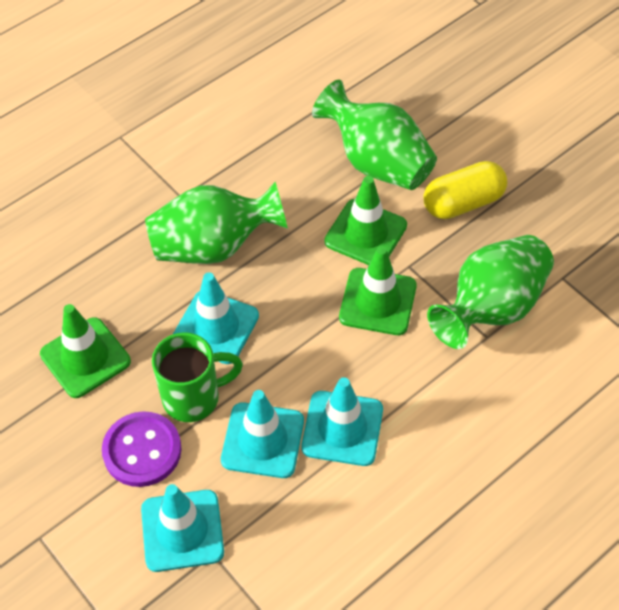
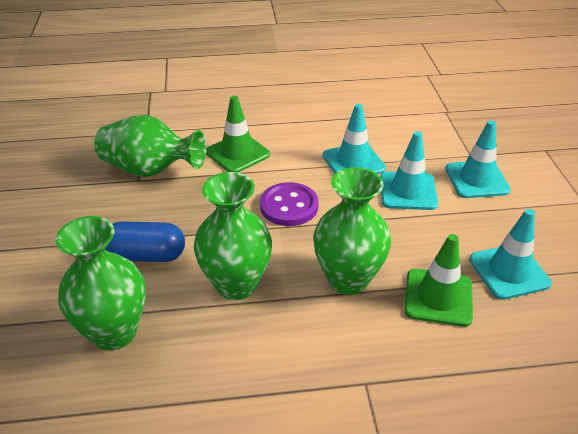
blue capsule: none = 0 -> [106,221,185,262] = 1
green mug: [152,333,243,422] = 1 -> none = 0
green traffic cone: [40,304,131,398] [324,176,407,265] [339,246,417,335] = 3 -> [206,95,270,173] [404,234,473,327] = 2
green vase: [145,182,288,264] [312,80,437,190] [427,235,554,349] = 3 -> [55,216,146,350] [94,115,206,177] [194,172,272,300] [313,167,391,295] = 4
yellow capsule: [424,161,507,219] = 1 -> none = 0

